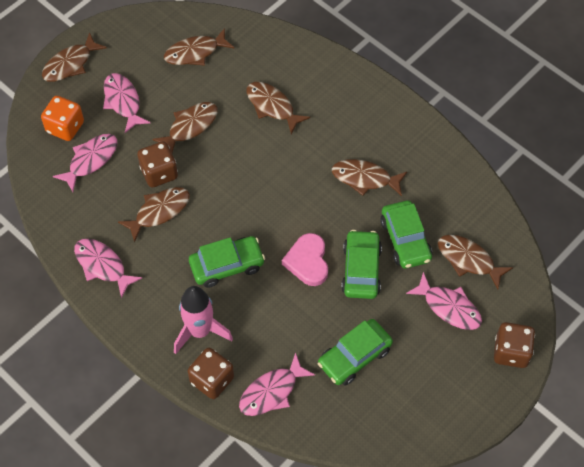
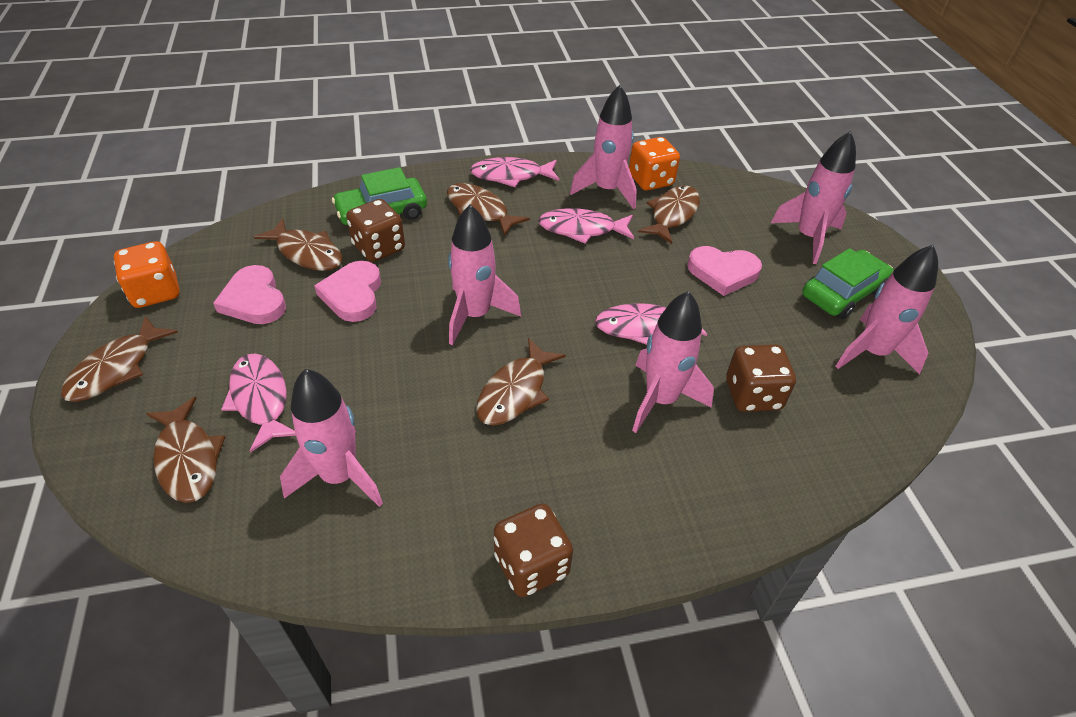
brown fish: [42,32,107,82] [118,187,190,243] [152,102,217,153] [164,28,234,66] [247,82,310,134] [332,159,407,196] [438,235,513,289] = 7 -> [61,316,178,402] [146,396,225,503] [254,218,342,271] [447,183,530,236] [476,338,566,426] [638,185,700,244] = 6
green car: [189,236,265,288] [318,319,393,385] [341,230,382,299] [380,200,432,269] = 4 -> [332,167,427,225] [802,248,894,319] = 2
orange dice: [41,96,84,141] = 1 -> [114,241,180,308] [629,137,680,191] = 2
pink fish: [53,134,117,192] [74,239,143,298] [103,73,150,133] [239,352,315,416] [406,272,482,330] = 5 -> [221,353,296,453] [470,157,559,187] [538,208,634,244] [595,303,707,345] = 4
pink heart: [282,233,328,286] = 1 -> [213,265,286,324] [314,261,381,322] [687,246,762,296] = 3
pink rocket: [174,286,233,354] = 1 -> [280,369,383,507] [448,205,521,345] [570,85,637,209] [632,291,714,433] [771,131,856,264] [835,245,938,375] = 6

